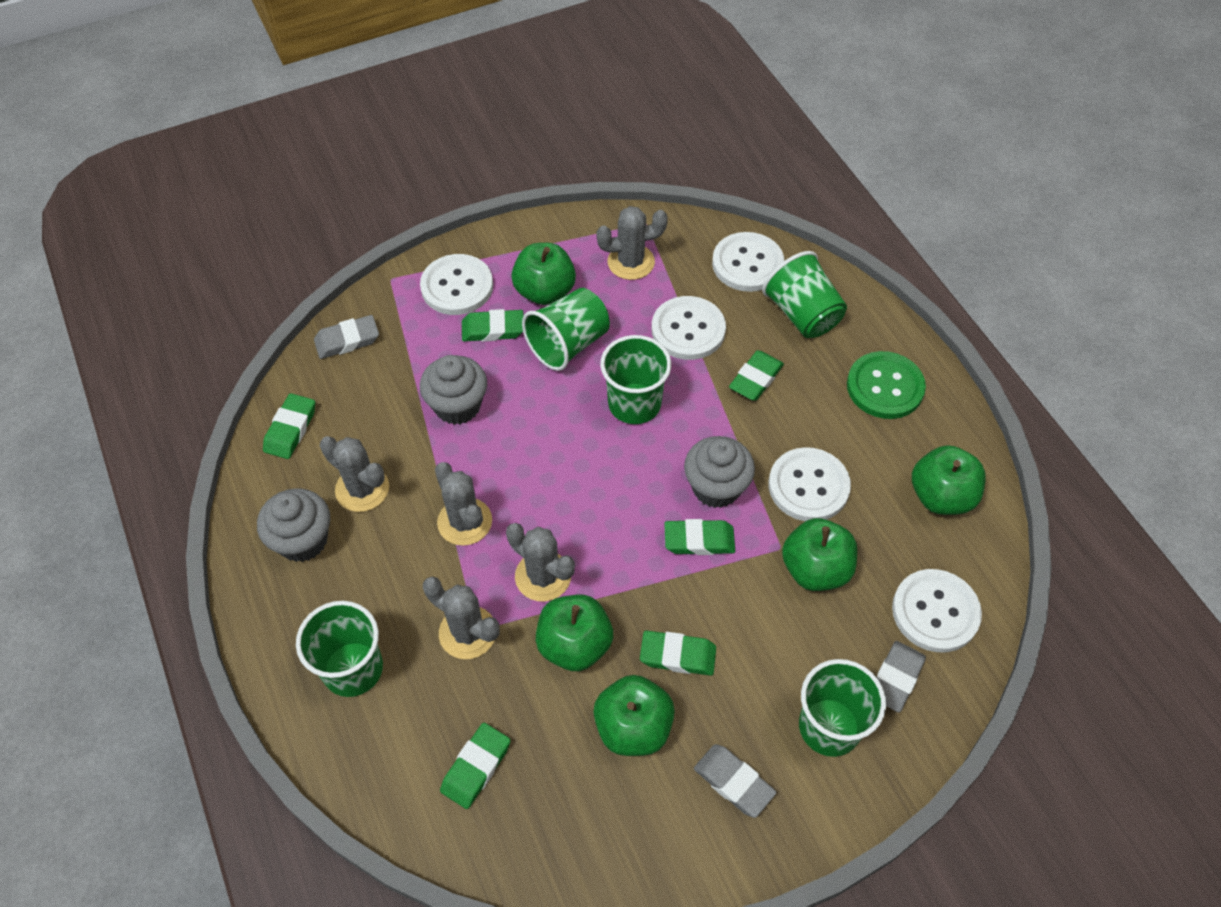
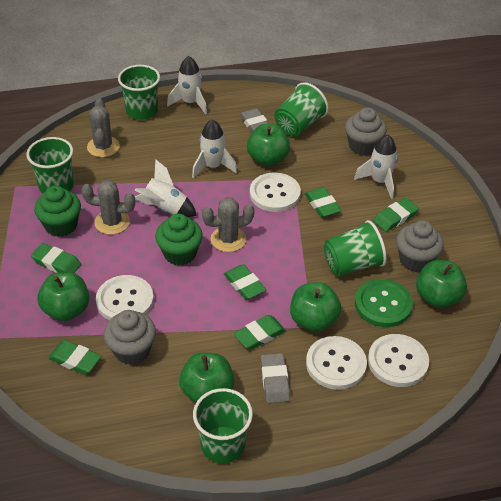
green cupcake: none = 0 -> [34,186,81,237] [155,214,203,266] = 2
grey cactus: [320,436,389,512] [423,577,499,659] [435,462,492,546] [506,523,575,602] [596,206,668,280] = 5 -> [81,180,135,235] [87,98,120,157] [202,197,255,252] = 3
grey eraser: [314,315,379,359] [694,744,776,818] [877,641,926,713] = 3 -> [240,108,269,132] [261,353,290,403] = 2
white button: [420,254,493,315] [652,296,726,360] [712,232,784,292] [769,447,851,521] [892,569,982,652] = 5 -> [96,275,154,320] [250,172,301,212] [306,336,367,390] [368,334,429,387] = 4
white rocket: none = 0 -> [135,159,197,217] [167,56,207,114] [192,119,237,178] [354,134,398,199] = 4

